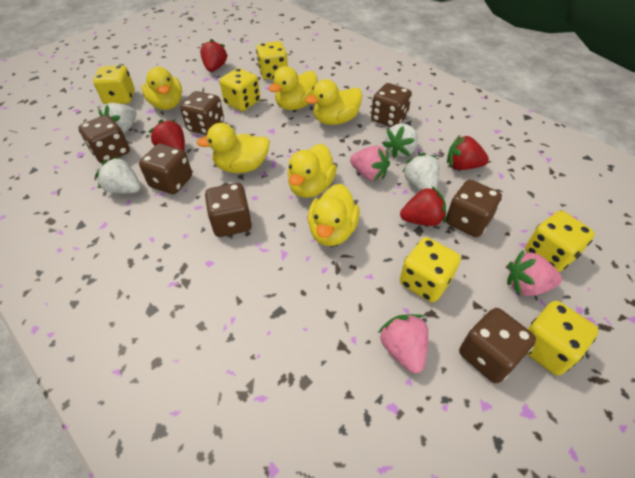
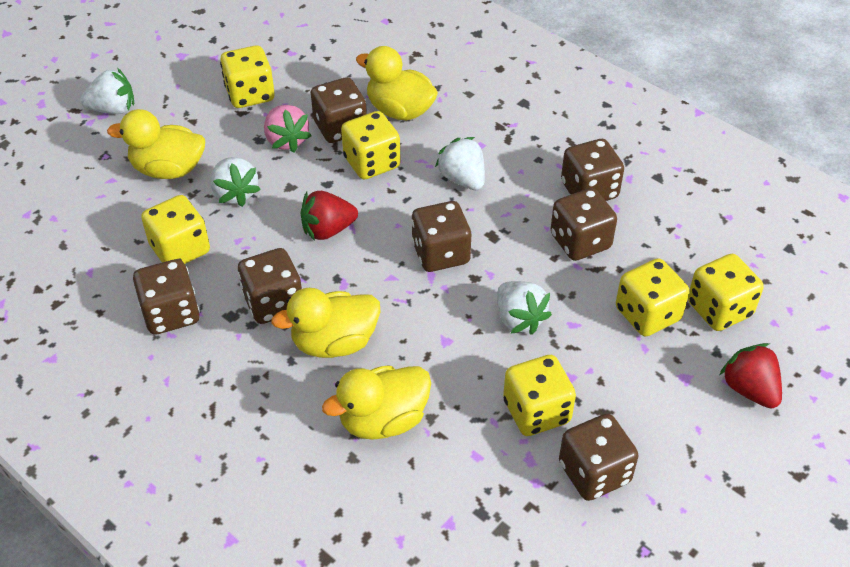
pink strawberry: [350,145,390,181] [378,314,429,373] [507,251,562,296] = 3 -> [264,105,312,152] = 1
red strawberry: [149,119,185,151] [200,39,228,72] [400,186,446,226] [447,134,489,170] = 4 -> [300,191,358,241] [720,343,782,408] = 2
yellow duck: [142,67,182,110] [197,123,270,173] [269,66,318,110] [287,144,337,198] [305,79,362,125] [308,184,360,246] = 6 -> [107,109,205,179] [271,288,380,358] [322,365,431,440] [356,46,438,121] = 4

